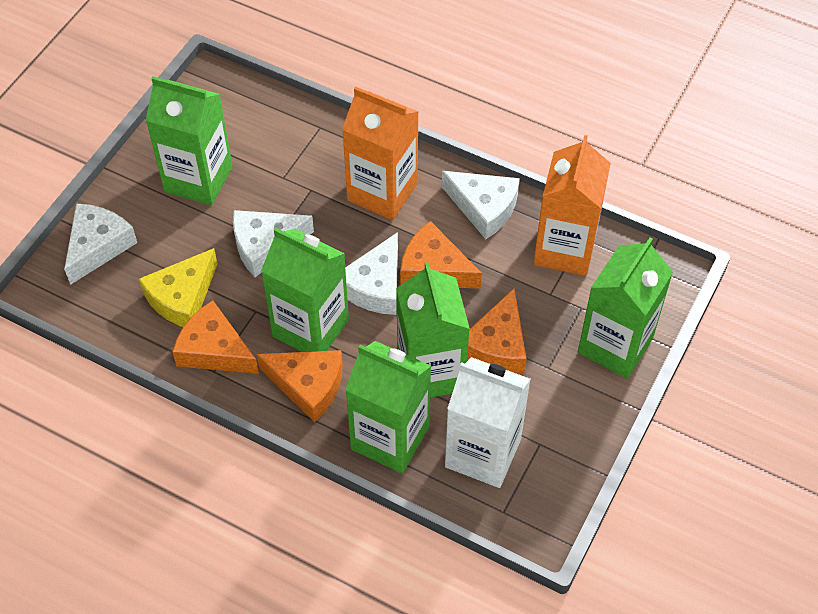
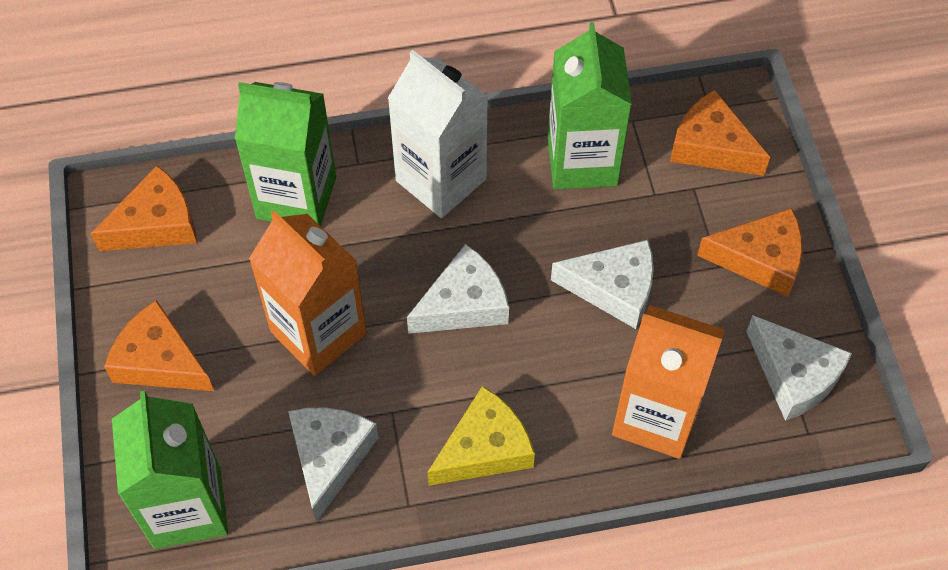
green carton: [146,76,233,205] [261,228,349,352] [345,341,431,473] [396,262,470,398] [578,237,673,379] = 5 -> [112,391,228,549] [235,82,336,226] [547,22,632,189] = 3

